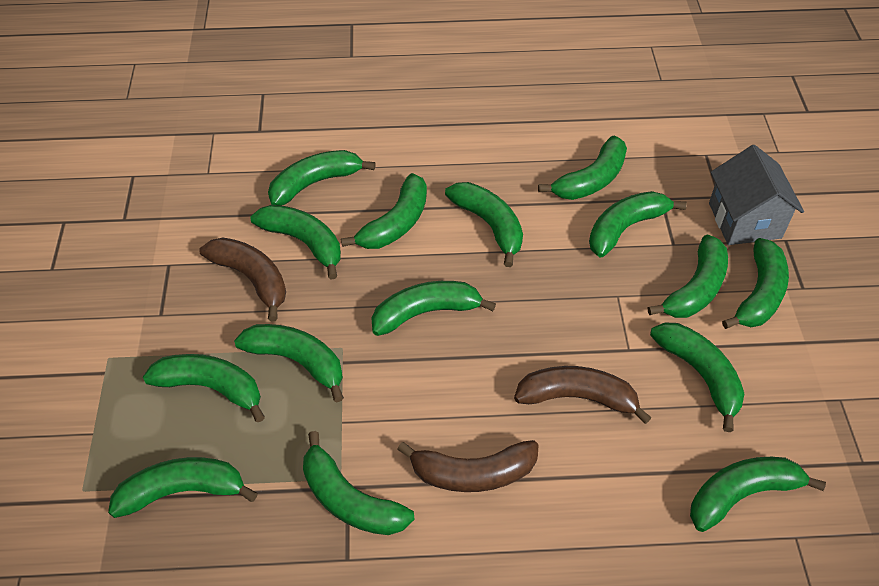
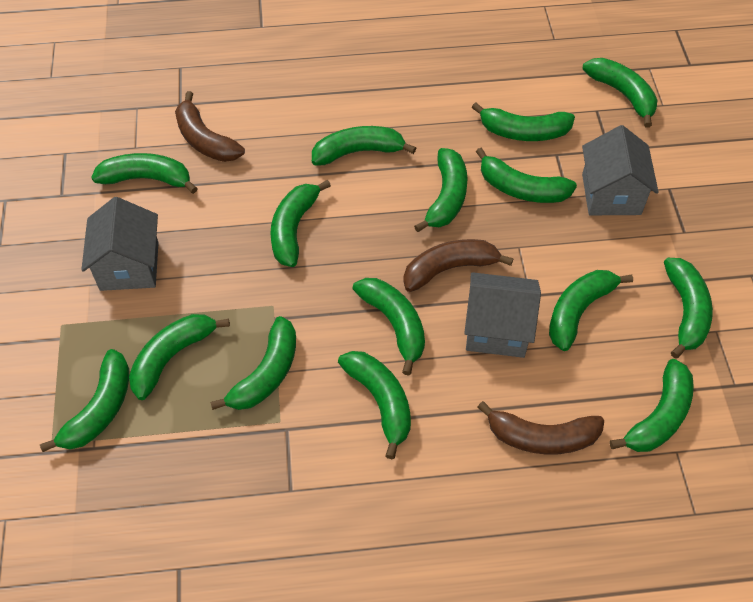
grey house: [709,145,804,245] = 1 -> [81,197,159,291] [464,272,541,358] [582,125,659,215] = 3

